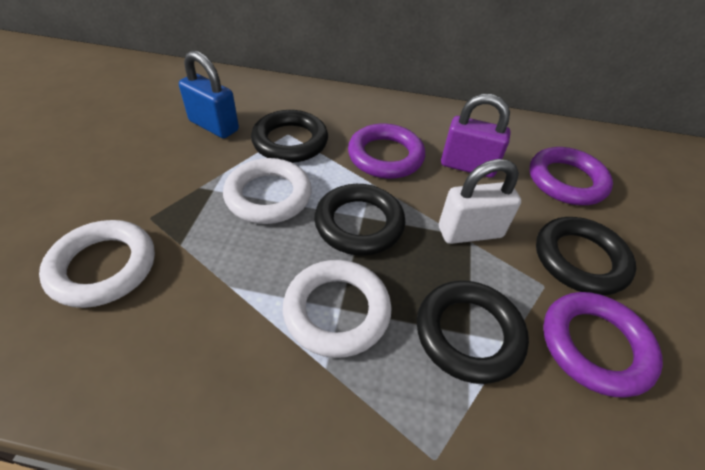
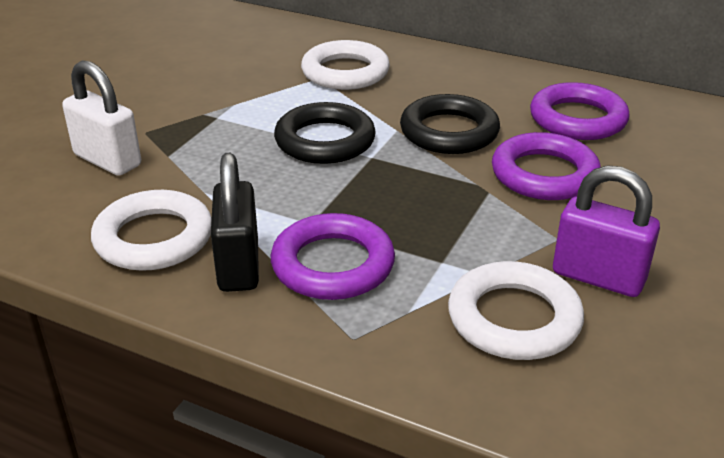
black padlock: none = 0 -> [211,153,259,292] = 1
black ring: [251,110,328,163] [314,184,406,256] [417,280,529,384] [536,217,636,295] = 4 -> [274,102,376,164] [400,94,500,154] = 2
blue padlock: [179,50,239,138] = 1 -> none = 0

